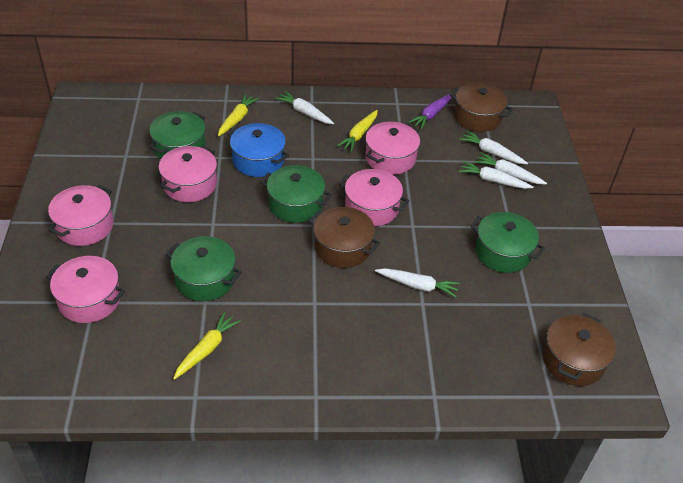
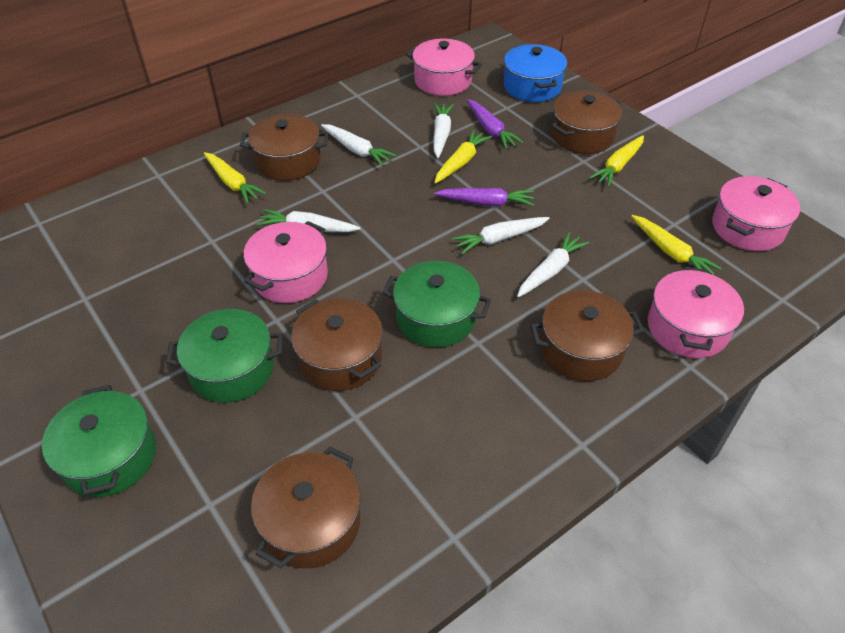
brown pot: [308,207,380,268] [449,83,513,132] [543,313,616,386] = 3 -> [240,114,329,181] [251,447,361,568] [291,299,383,391] [530,290,644,381] [551,90,622,154] = 5
green pot: [149,111,206,159] [166,236,242,301] [260,165,332,223] [471,212,545,273] = 4 -> [42,385,156,497] [166,309,283,403] [382,261,491,348] = 3
pink pot: [46,256,125,323] [48,185,113,246] [159,146,217,202] [339,169,409,227] [366,122,420,175] = 5 -> [244,221,328,303] [406,39,482,96] [648,267,744,358] [712,176,801,251] = 4
purple carrot: [408,94,452,129] = 1 -> [434,188,534,206] [467,99,524,149] = 2
yellow carrot: [173,312,241,380] [218,94,259,137] [337,110,378,152] = 3 -> [204,152,267,204] [434,130,492,184] [589,135,644,187] [631,215,722,275] = 4

